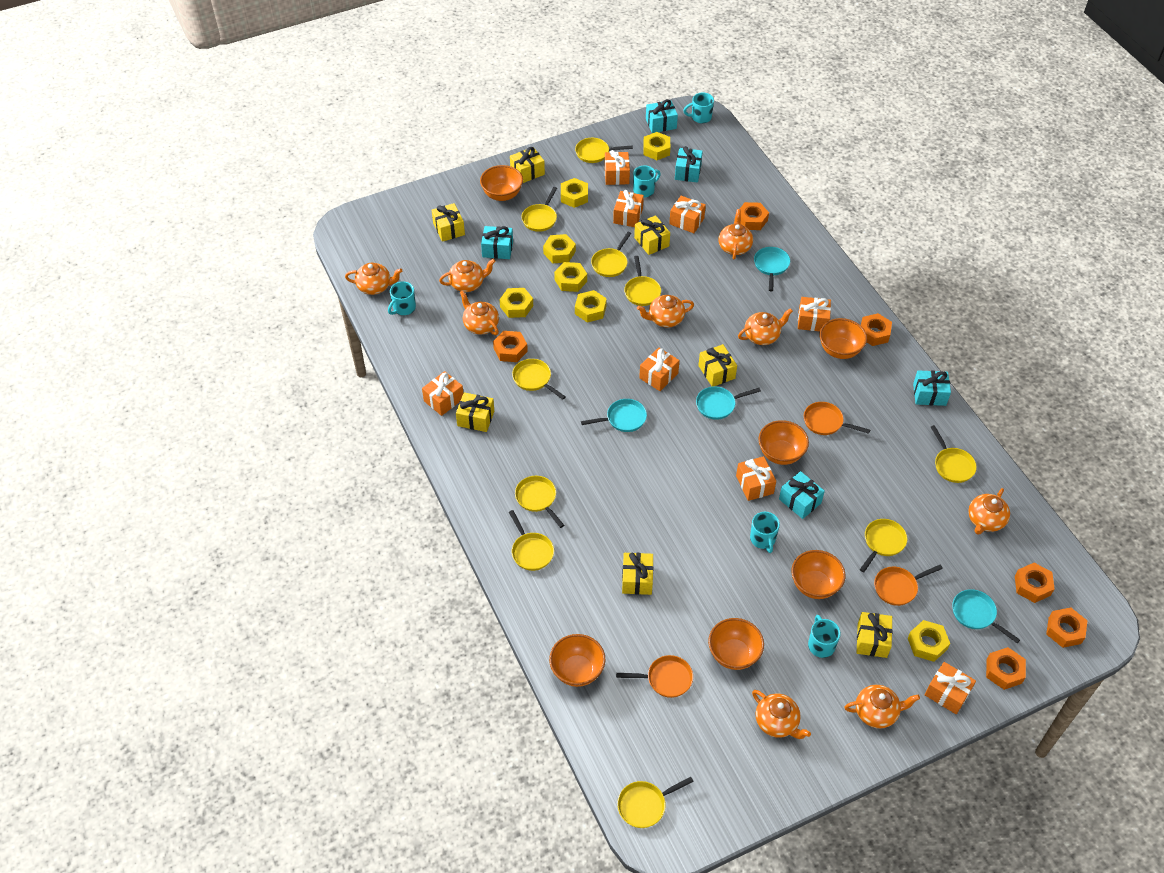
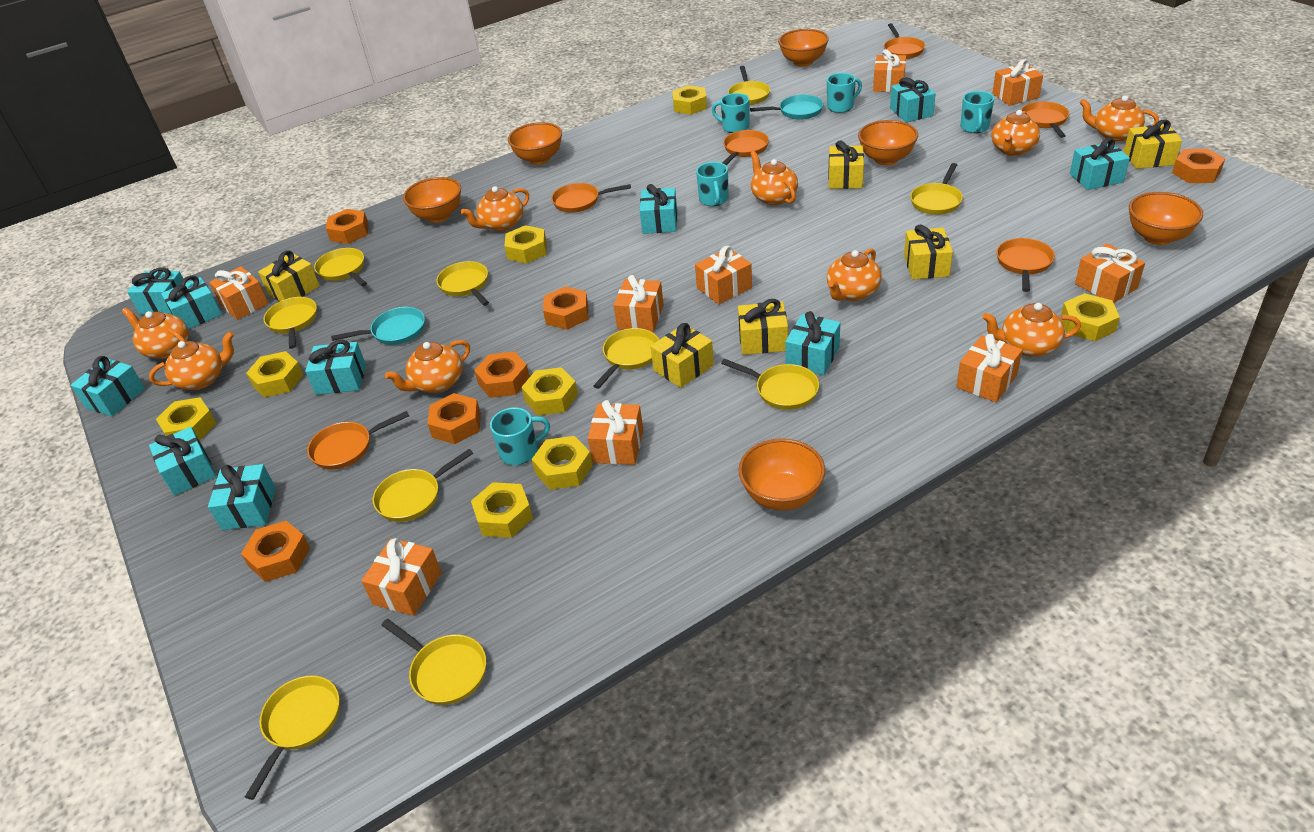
orange gift: [422,371,463,416] [605,150,630,185] [613,190,644,227] [639,347,680,391] [669,196,706,233] [736,456,776,501] [798,297,831,331] [925,662,976,714] = 8 -> [209,266,269,320] [361,538,442,616] [588,400,643,465] [614,275,664,332] [695,246,752,304] [873,49,906,92] [956,334,1022,403] [992,59,1043,106] [1075,244,1145,303] = 9
orange pan: [616,655,693,698] [804,402,870,435] [874,565,943,606] = 3 -> [307,411,409,470] [551,183,631,213] [723,130,769,165] [884,23,925,59] [997,238,1055,292] [1021,101,1069,138] = 6
turquoise gift: [481,226,513,259] [646,99,678,133] [675,146,703,183] [779,471,825,519] [913,370,951,406] = 5 -> [71,356,145,417] [127,267,183,314] [149,427,216,496] [161,275,222,329] [208,464,276,530] [305,340,366,395] [640,184,677,234] [785,311,840,375] [890,77,936,123] [1070,138,1130,190] = 10
turquoise pan: [581,399,647,432] [696,386,761,420] [754,247,790,291] [952,589,1020,643] = 4 -> [331,307,425,345] [750,94,823,120] = 2
yellow gift: [432,203,465,242] [456,392,494,432] [510,147,545,183] [622,553,654,595] [634,215,670,255] [698,344,737,387] [857,612,893,658] = 7 -> [258,250,320,301] [651,323,714,388] [738,299,788,355] [828,140,864,189] [904,224,953,280] [1124,120,1182,169] = 6
yellow nut: [499,288,533,318] [543,234,576,263] [554,262,587,292] [561,178,588,208] [575,290,607,323] [643,132,671,160] [908,620,950,662] = 7 -> [156,397,217,441] [246,351,303,397] [471,482,533,538] [505,225,547,263] [521,367,578,415] [532,436,593,490] [672,85,707,115] [1061,293,1120,341] = 8

